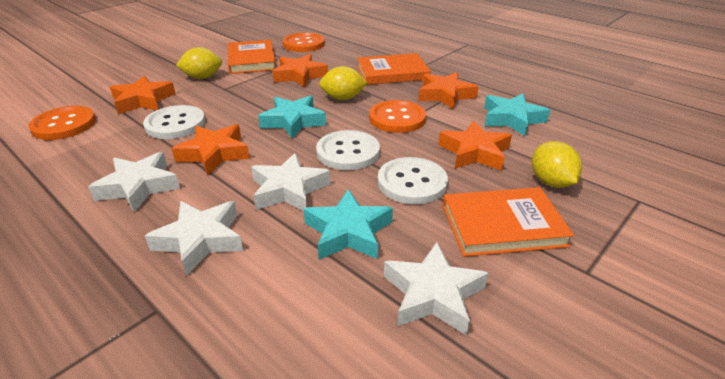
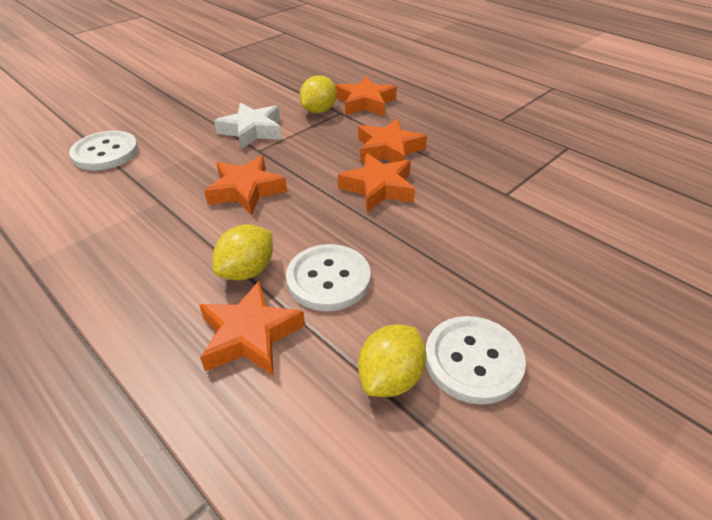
orange book: [228,40,276,74] [357,53,431,85] [443,187,574,257] = 3 -> none = 0
orange button: [28,106,96,140] [283,32,325,52] [369,100,426,133] = 3 -> none = 0
turquoise star: [258,95,326,139] [303,189,393,260] [484,93,550,136] = 3 -> none = 0
white star: [88,152,180,212] [145,201,243,276] [251,153,330,211] [384,242,488,336] = 4 -> [214,103,282,149] = 1

